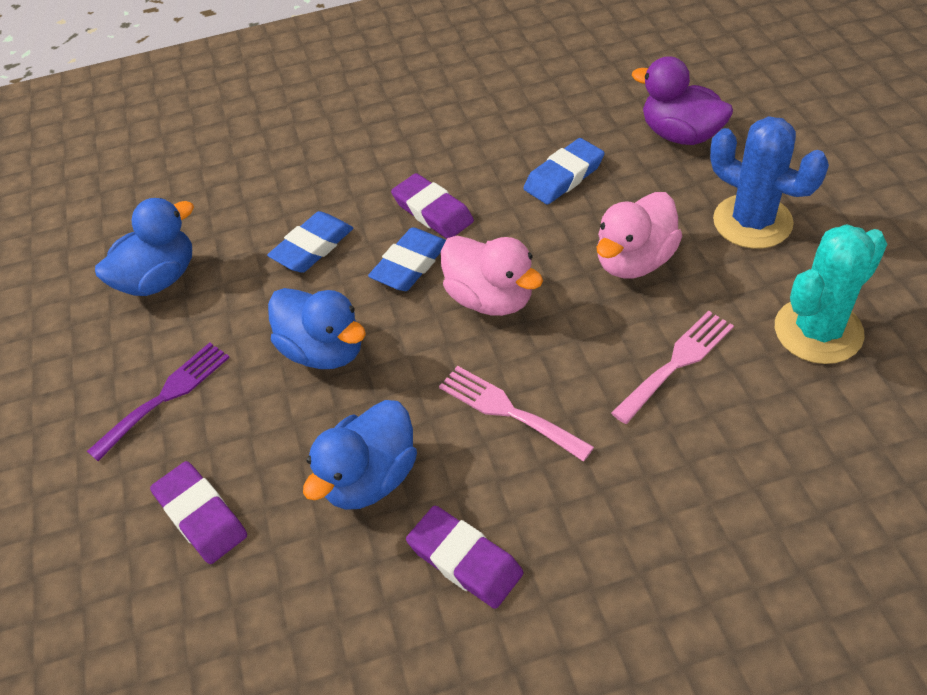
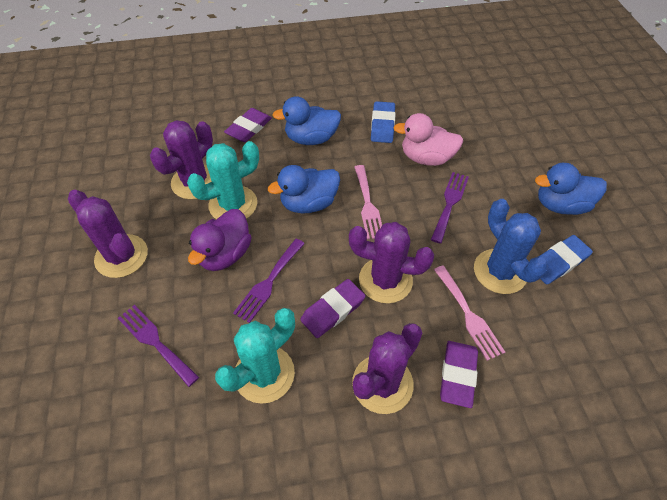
blue eraser: [267,211,353,273] [368,227,446,291] [523,138,605,205] = 3 -> [371,101,396,143] [538,235,593,284] = 2
pink duck: [441,236,543,316] [597,192,682,279] = 2 -> [393,113,463,166] = 1
purple cactus: none = 0 -> [68,190,148,278] [150,120,213,200] [349,222,434,303] [352,323,422,414] = 4
purple fork: [87,343,230,461] = 1 -> [118,305,199,387] [233,239,305,323] [431,172,469,244] = 3
turquoise cactus: [775,224,887,364] = 1 -> [187,141,259,219] [215,308,295,404] = 2

